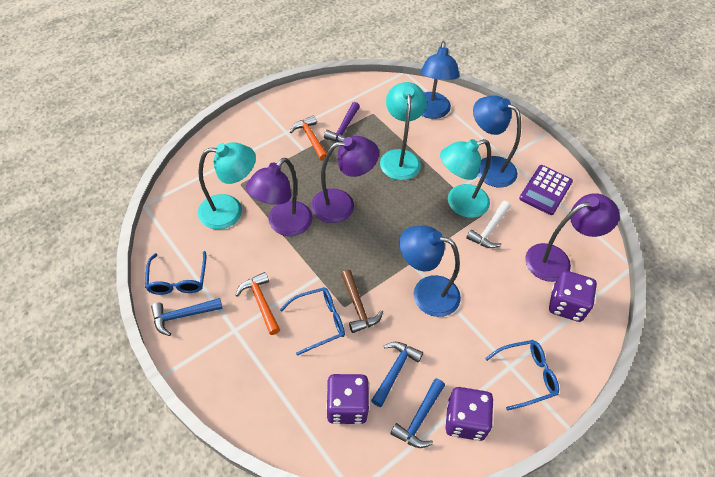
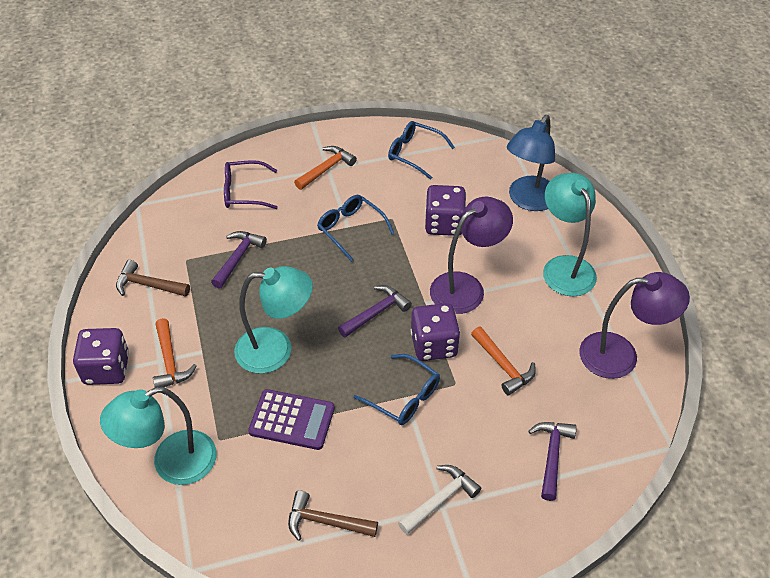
blue hammer: [151,298,223,336] [371,342,423,407] [390,378,445,448] = 3 -> none = 0
blue lamp: [400,225,461,317] [420,41,459,119] [473,95,521,187] = 3 -> [507,115,555,211] = 1
brown hammer: [341,270,383,333] = 1 -> [116,260,190,297] [288,490,378,541] = 2
orange hammer: [236,272,280,335] [290,116,327,161] = 2 -> [153,318,197,387] [294,146,357,190] [471,327,536,395] = 3
purple glasses: none = 0 -> [224,160,278,209] = 1
purple hammer: [324,102,360,142] = 1 -> [211,231,267,289] [338,285,412,338] [528,422,577,501] = 3
purple lamp: [246,158,313,236] [311,136,379,223] [525,193,620,282] = 3 -> [430,197,513,314] [580,272,690,379] = 2

